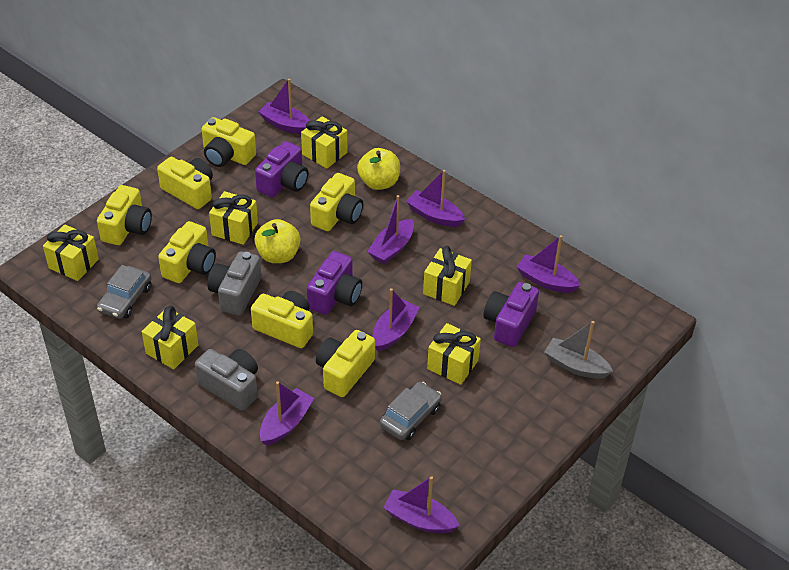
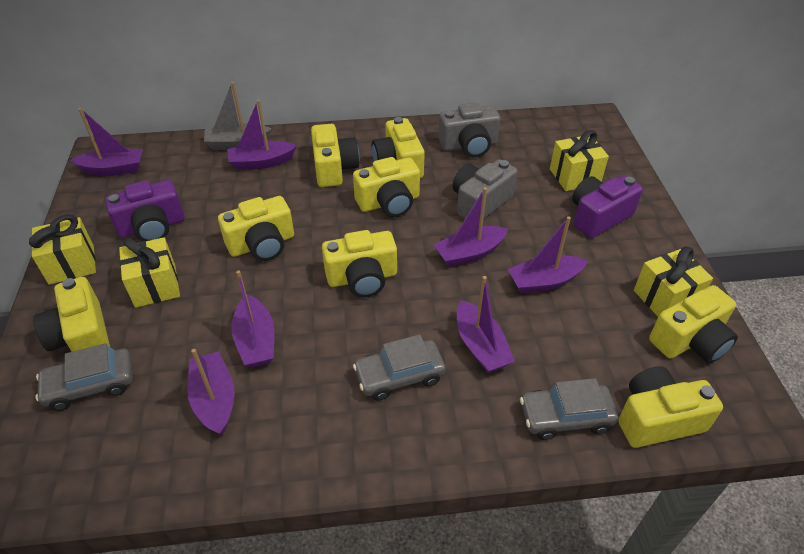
grey car: [97,265,152,319] [380,382,442,440] = 2 -> [35,343,133,411] [353,334,446,401] [520,378,619,440] = 3
purple camera: [255,141,309,197] [307,251,362,315] [484,282,539,347] = 3 -> [105,180,184,241] [572,175,643,238] = 2
yellow apple: [254,219,301,263] [357,148,400,190] = 2 -> none = 0
yellow camera: [97,185,152,245] [157,157,213,209] [158,221,216,283] [202,117,256,167] [251,291,313,348] [310,173,363,231] [316,330,375,397] = 7 -> [33,277,110,352] [218,196,294,261] [311,124,360,187] [322,230,397,297] [353,157,420,217] [372,117,425,178] [618,366,723,448] [649,285,738,363] = 8
yellow gift: [43,224,99,281] [142,306,198,369] [209,191,258,245] [301,117,347,168] [423,246,472,306] [427,323,481,385] = 6 -> [29,214,96,285] [119,237,180,308] [550,130,609,191] [634,247,713,317] = 4

